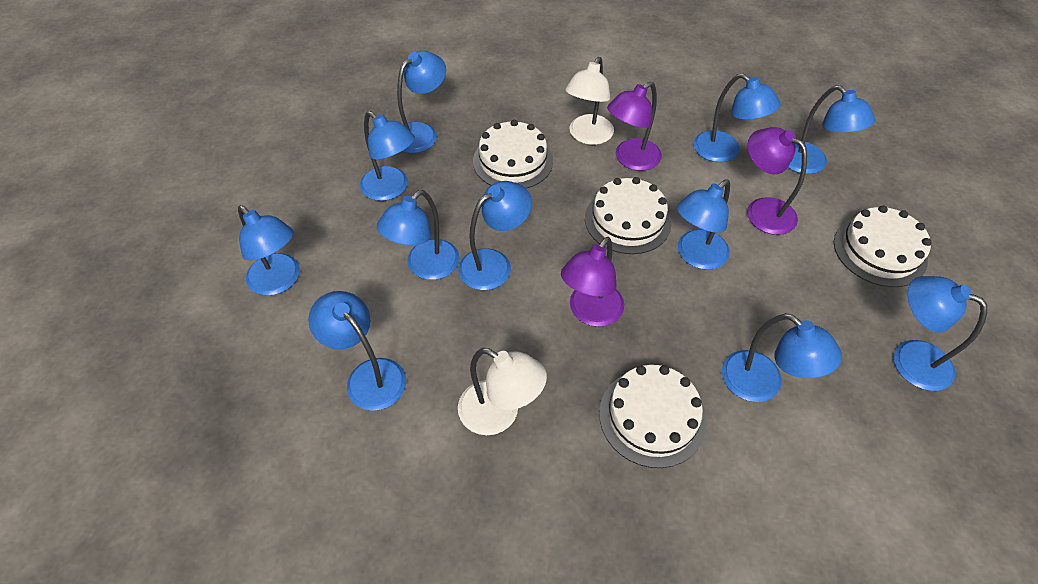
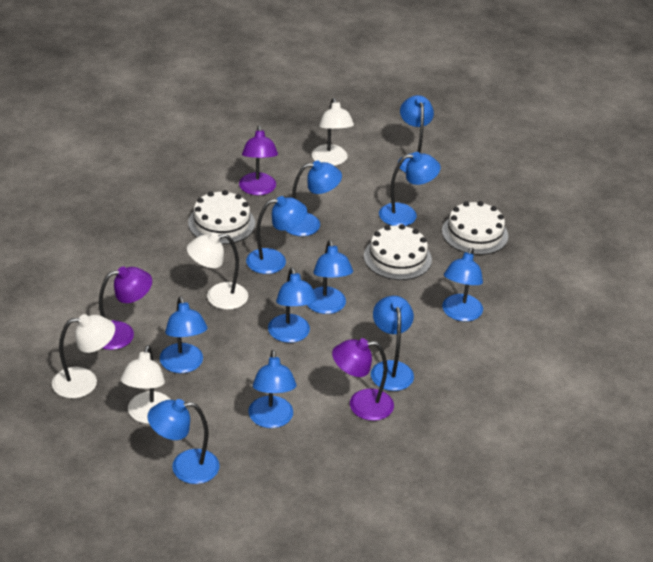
white cake: [473,120,553,189] [585,177,672,254] [599,365,706,468] [834,205,932,287] = 4 -> [188,190,255,244] [364,224,432,280] [442,201,508,255] = 3
white lamp: [458,348,547,435] [565,57,614,145] = 2 -> [52,314,115,398] [121,345,171,424] [187,232,248,310] [312,98,354,166] = 4

